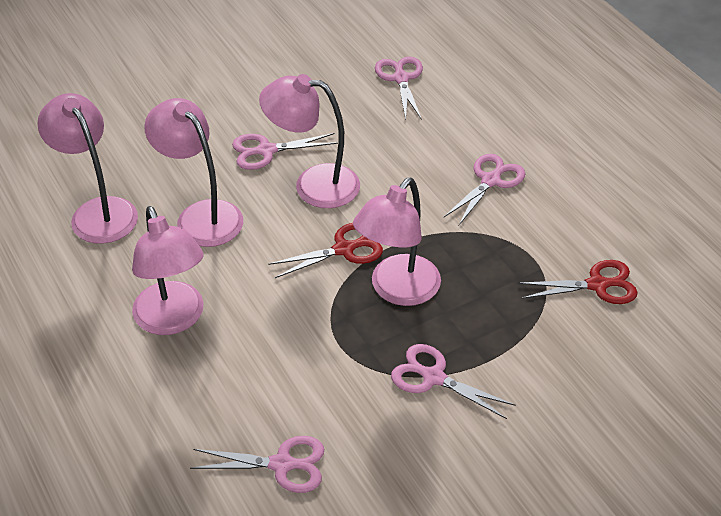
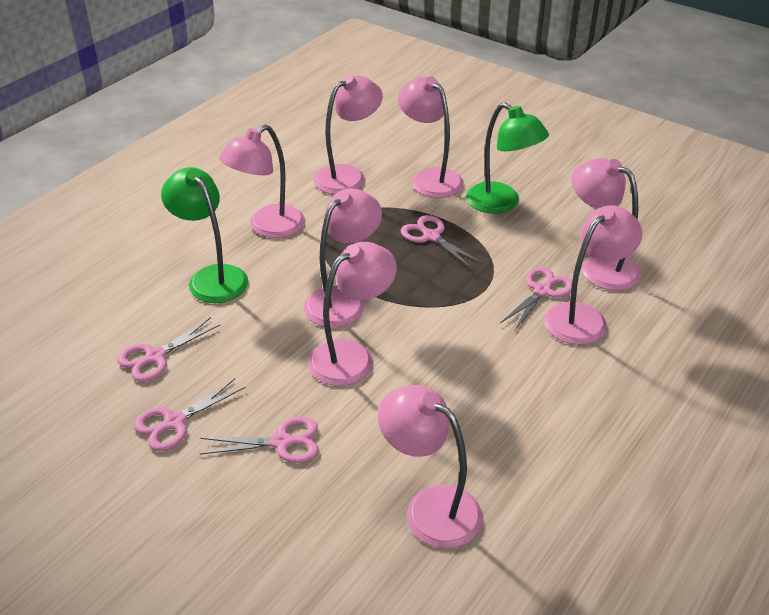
green lamp: none = 0 -> [161,167,248,303] [466,102,549,214] = 2
pink lamp: [37,93,138,244] [132,206,204,335] [144,98,243,247] [259,74,360,208] [353,178,441,306] = 5 -> [219,125,305,238] [304,188,382,328] [308,242,397,386] [313,74,383,194] [378,385,483,548] [398,76,464,198] [544,205,642,345] [571,158,641,291] = 8
red scissors: [268,223,383,278] [517,260,638,304] = 2 -> none = 0

